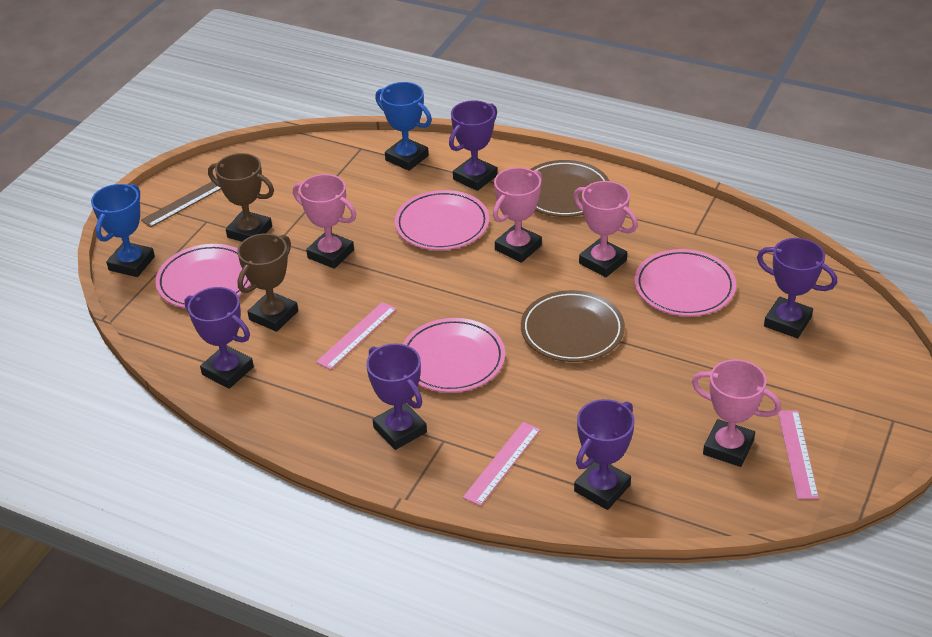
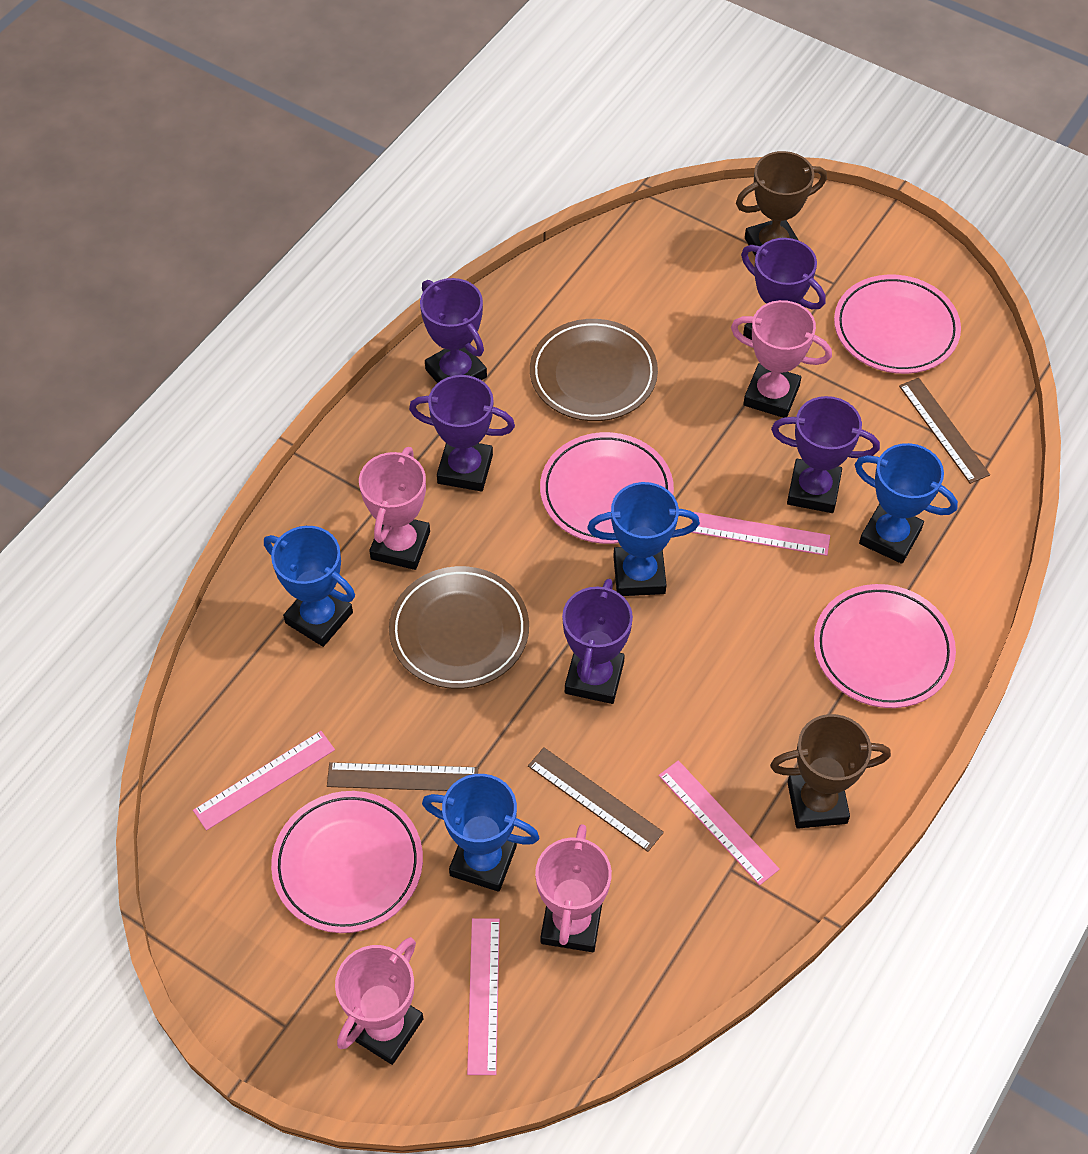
blue trophy: [91,184,155,277] [375,82,432,171] = 2 -> [264,526,355,647] [422,774,539,892] [587,482,700,596] [855,443,958,564] = 4
brown ruler: [141,182,221,228] = 1 -> [327,762,478,791] [528,747,664,852] [899,378,990,484] = 3
pink ruler: [316,302,396,370] [463,422,540,506] [778,410,819,499] = 3 -> [193,731,335,830] [467,918,500,1075] [659,760,780,885] [691,512,830,556] = 4

